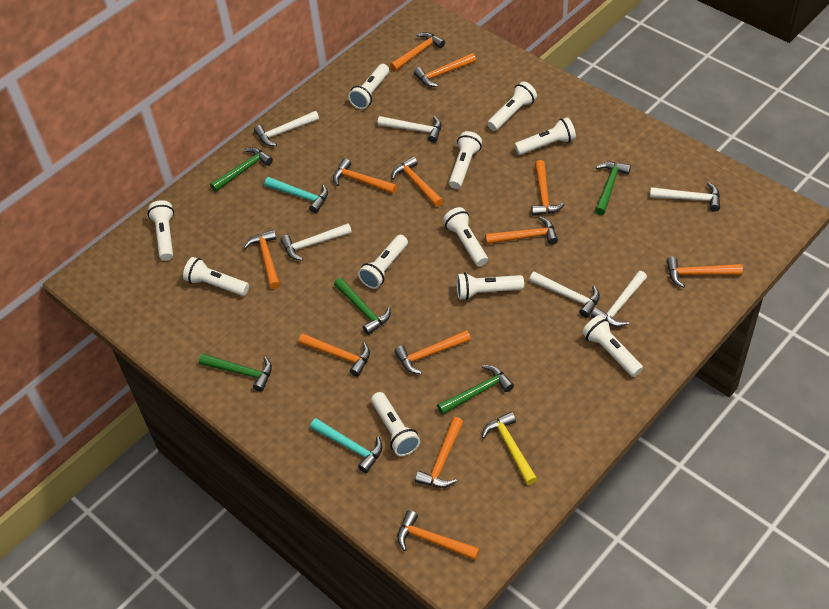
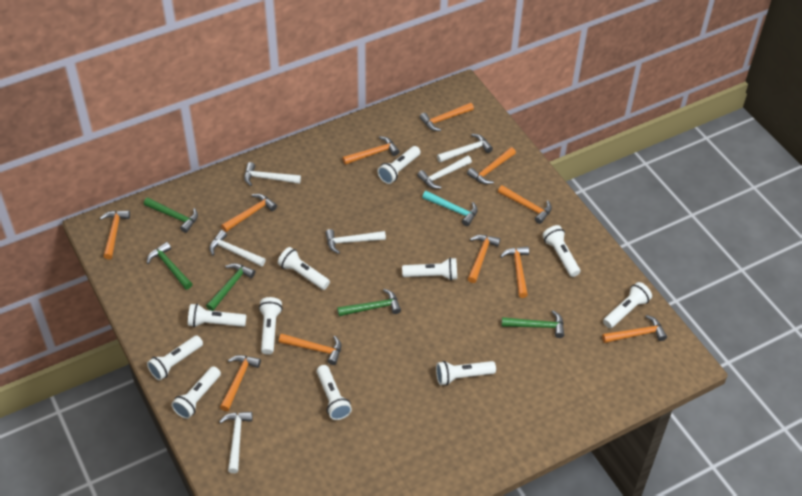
orange hammer: [243,229,280,289] [299,333,370,377] [333,158,397,194] [390,32,445,71] [392,156,443,207] [394,330,471,374] [397,510,480,560] [414,53,476,87] [415,417,463,488] [485,216,558,245] [532,160,565,216] [666,257,743,288] = 12 -> [100,210,130,259] [220,355,261,411] [221,194,277,232] [279,334,341,365] [342,136,399,165] [420,103,474,131] [467,147,516,184] [468,235,500,283] [498,185,552,224] [500,246,529,298] [602,315,667,343] = 11
turquoise hammer: [265,177,328,213] [310,418,383,473] = 2 -> [422,191,478,226] = 1
yellow hammer: [482,412,537,485] = 1 -> none = 0

